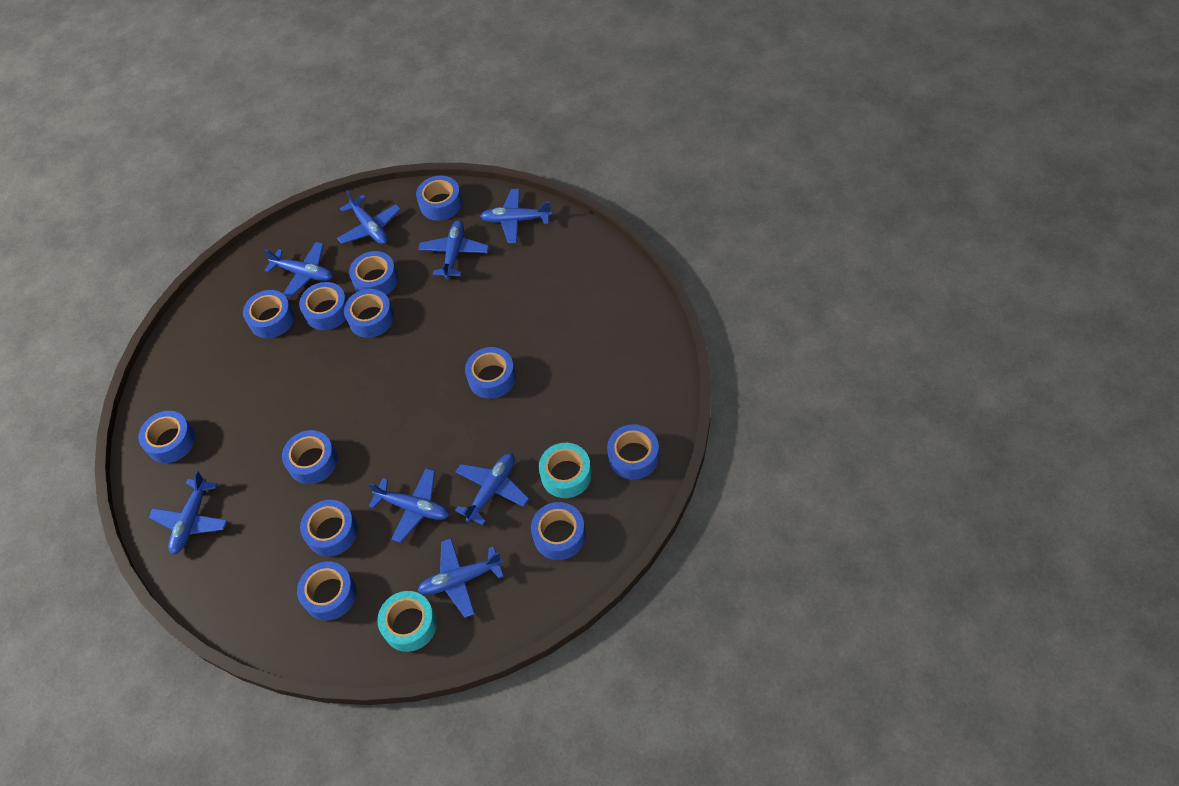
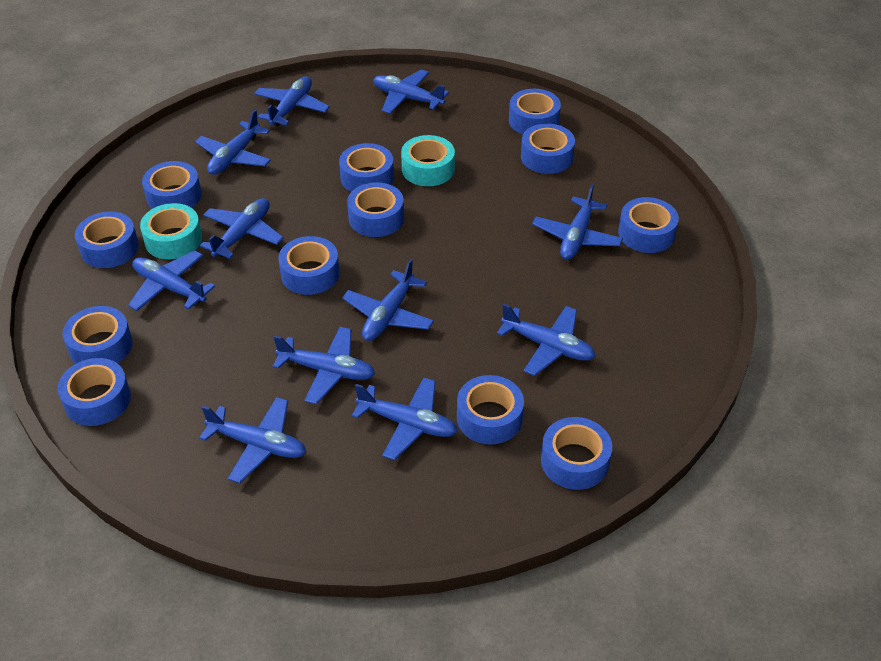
blue plane: [149,471,228,555] [264,242,333,298] [337,190,401,245] [368,468,449,543] [418,220,489,279] [418,538,504,618] [455,453,529,525] [480,189,552,244] = 8 -> [128,250,215,311] [195,109,271,175] [199,397,306,483] [200,198,284,259] [254,76,330,126] [272,327,375,404] [342,259,434,341] [352,378,458,460] [373,69,449,114] [497,303,595,376] [532,184,623,260] = 11

